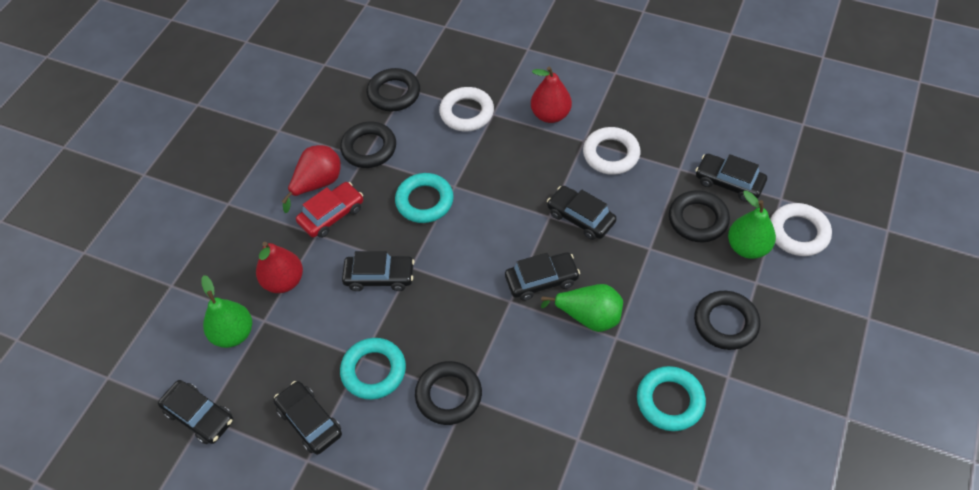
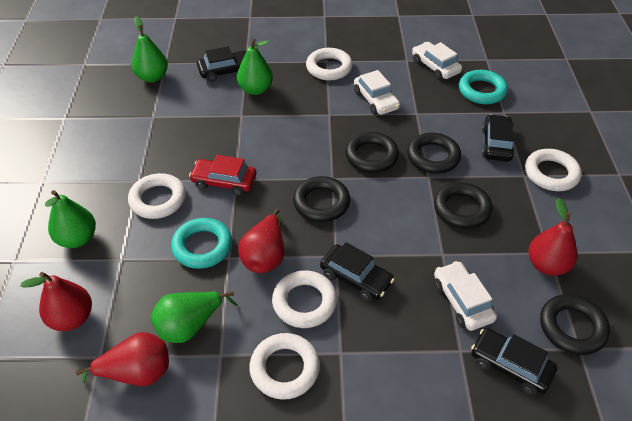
black car: [158,380,233,444] [274,381,342,455] [342,251,414,291] [505,252,580,301] [547,186,617,240] [695,154,767,202] = 6 -> [197,47,246,82] [320,242,395,301] [471,328,557,395] [482,114,515,162] = 4
green pear: [201,275,252,348] [541,284,623,332] [728,191,776,259] = 3 -> [45,190,96,248] [131,16,168,82] [151,291,238,343] [237,38,273,95] = 4
red pear: [256,242,303,293] [282,145,341,213] [531,67,572,123] = 3 -> [20,272,92,331] [76,332,169,386] [238,209,284,273] [528,198,578,276] = 4
turquoise ring: [340,338,406,400] [395,173,454,223] [637,366,706,431] = 3 -> [171,218,232,269] [459,70,508,104] = 2
white car: none = 0 -> [354,70,400,115] [412,42,462,80] [434,261,497,331] = 3
white ring: [439,87,494,131] [583,127,640,175] [770,203,832,256] = 3 -> [128,173,186,219] [249,333,320,400] [272,270,337,328] [306,48,353,80] [525,149,582,191] = 5

